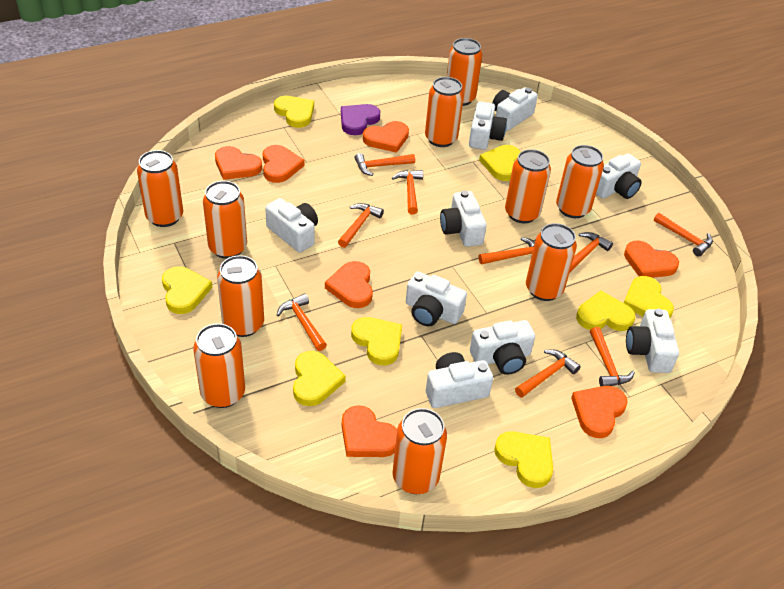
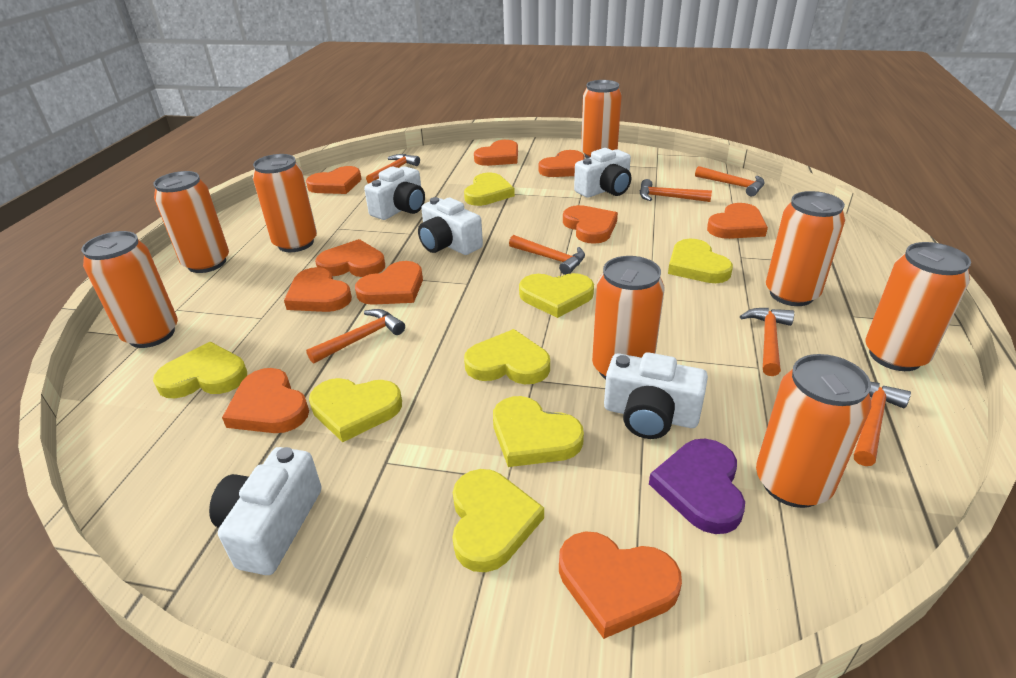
orange can: [137,150,183,227] [193,323,245,408] [203,181,247,259] [217,255,264,337] [393,408,447,494] [425,77,464,147] [447,38,482,106] [505,149,551,223] [526,223,577,301] [556,145,604,218] = 10 -> [81,231,178,348] [153,171,229,273] [253,154,317,252] [581,80,622,158] [592,256,665,379] [756,354,871,508] [766,191,845,306] [866,242,971,371] = 8
orange hammer: [277,293,327,351] [338,203,384,248] [354,153,415,176] [392,170,423,215] [479,237,535,264] [515,349,581,398] [570,232,613,272] [590,327,635,387] [654,213,713,257] = 9 -> [306,309,405,364] [366,154,420,183] [509,235,585,275] [640,179,712,202] [695,166,764,196] [740,308,794,376] [854,382,911,466] = 7
orange heart: [215,146,262,180] [263,145,304,183] [325,261,373,308] [342,405,397,457] [363,121,409,153] [571,386,628,438] [624,241,679,278] = 7 -> [222,368,309,433] [284,267,352,312] [306,166,362,194] [315,239,385,277] [355,261,423,305] [474,140,518,166] [539,150,584,177] [559,532,682,639] [563,205,618,244] [707,203,768,239] = 10
white camera: [265,198,318,253] [406,272,467,326] [426,352,493,408] [440,190,487,247] [469,101,507,150] [470,320,535,375] [492,87,538,131] [596,153,642,199] [626,309,679,373] = 9 -> [209,447,322,575] [364,166,425,220] [418,197,483,255] [574,148,631,198] [604,352,708,439] = 5

